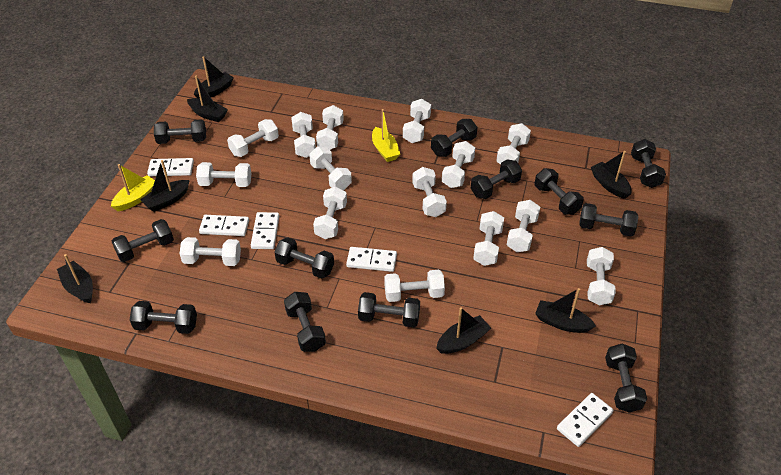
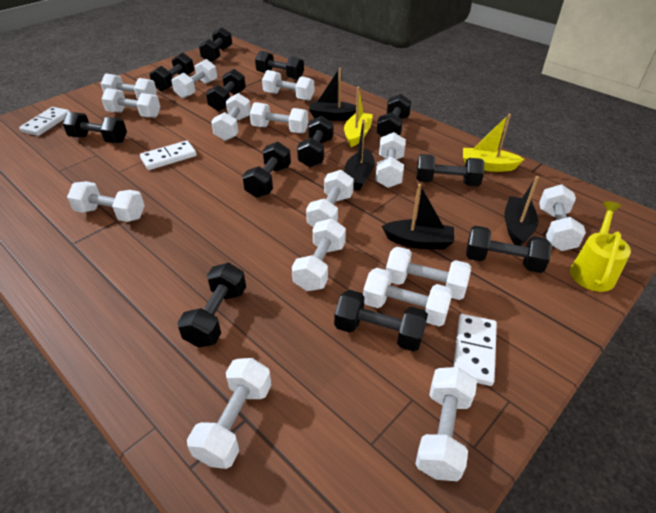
black boat: [57,254,93,303] [140,160,190,212] [187,76,228,122] [194,56,234,98] [436,307,491,354] [535,288,596,333] [591,151,632,199] = 7 -> [309,67,356,121] [344,119,375,191] [382,184,454,250] [504,176,539,246] = 4
white domino: [147,158,194,176] [199,215,249,236] [251,212,279,249] [346,247,397,272] [557,393,613,447] = 5 -> [19,107,70,136] [140,140,197,170] [453,314,497,386] = 3
yellow watering can: none = 0 -> [570,201,631,292] = 1

